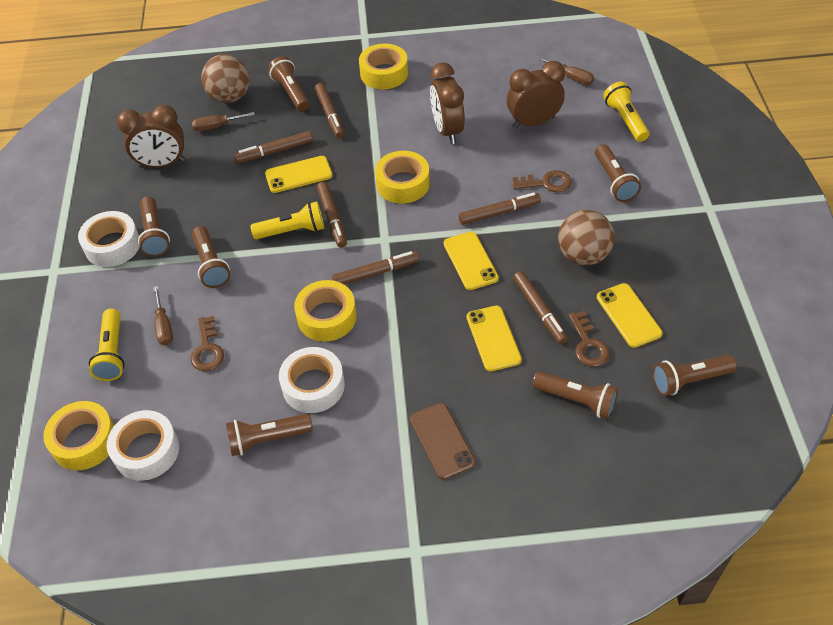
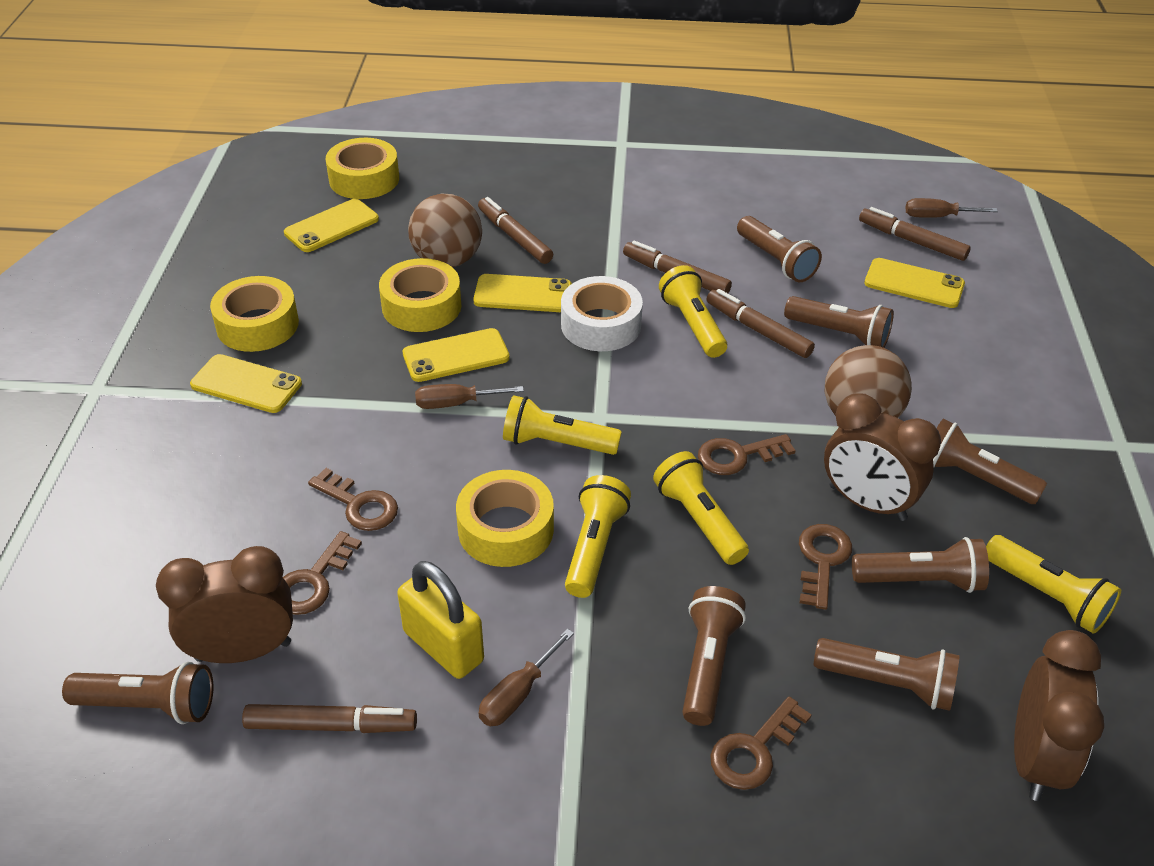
brown key: [191,316,224,371] [513,170,572,192] [569,311,610,367] = 3 -> [283,531,362,615] [308,468,398,531] [698,434,796,475] [710,697,811,790] [799,524,852,610] = 5
brown marker: [234,131,313,163] [315,83,344,138] [317,182,347,248] [332,251,419,285] [459,192,541,225] [513,271,568,344] = 6 -> [242,704,417,733] [478,197,553,264] [623,241,732,293] [706,289,815,358] [859,207,971,261] = 5
brown phone: [410,403,476,480] = 1 -> none = 0
white tape: [78,211,140,267] [107,410,179,481] [279,347,345,413] = 3 -> [561,276,643,351] = 1
yellow flashlight: [89,309,125,381] [250,202,324,239] [603,82,649,142] = 3 -> [503,395,622,455] [565,475,631,598] [653,451,749,565] [659,265,727,358] [986,535,1121,634] = 5
yellow padlock: none = 0 -> [397,561,484,679] = 1
yellow phone: [265,156,333,193] [444,232,499,290] [467,306,522,371] [597,283,663,348] = 4 -> [190,354,302,413] [284,199,379,252] [403,328,510,382] [473,274,572,312] [864,258,965,308] = 5

